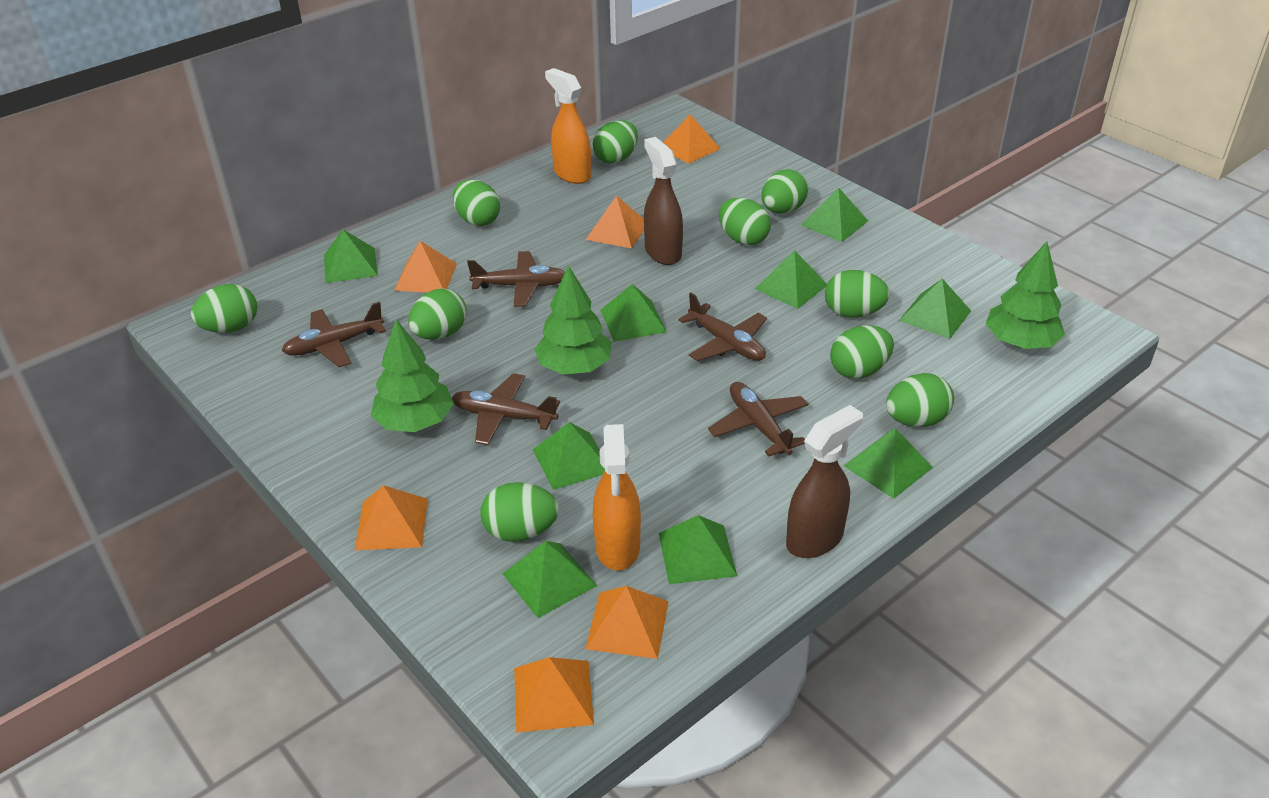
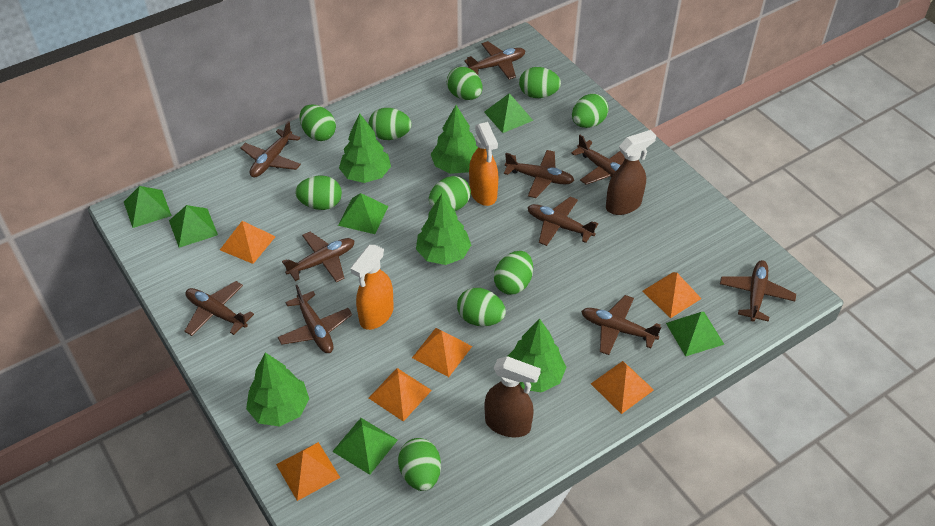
brown plane: [282,302,386,367] [452,373,560,445] [467,251,565,307] [678,293,767,361] [708,382,808,457] = 5 -> [184,281,254,336] [240,121,301,178] [278,285,352,353] [282,232,354,282] [464,41,525,80] [504,150,574,198] [527,197,598,246] [571,135,625,185] [581,295,661,355] [720,260,796,322] = 10
green pyramid: [324,230,378,283] [502,541,597,618] [532,422,605,490] [600,284,667,342] [659,515,737,584] [755,250,827,309] [801,188,868,242] [844,428,933,499] [899,278,971,339] = 9 -> [124,186,172,228] [169,205,218,248] [332,418,398,475] [338,193,389,234] [484,93,533,133] [666,312,725,356] = 6
green tree: [371,320,454,432] [535,265,612,375] [986,241,1065,349] = 3 -> [246,352,309,427] [339,113,391,183] [416,194,471,265] [431,105,478,174] [508,319,566,392] = 5

